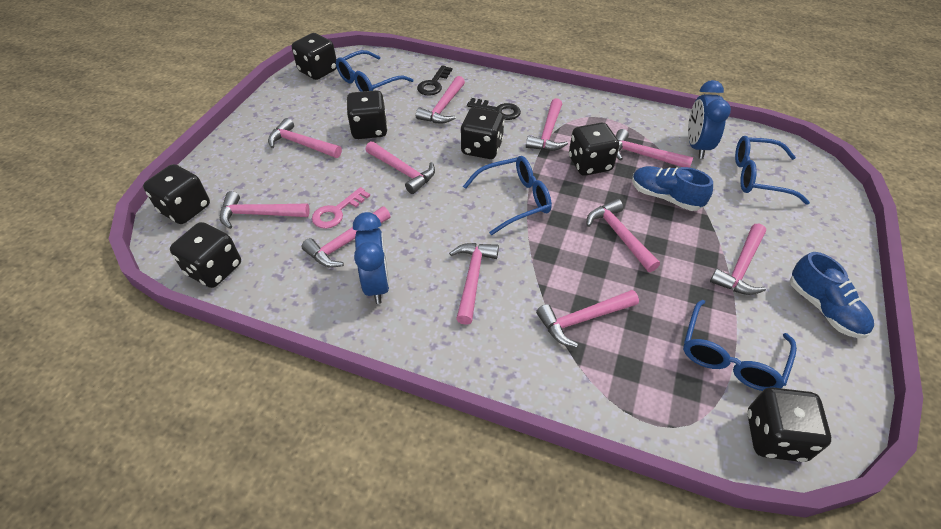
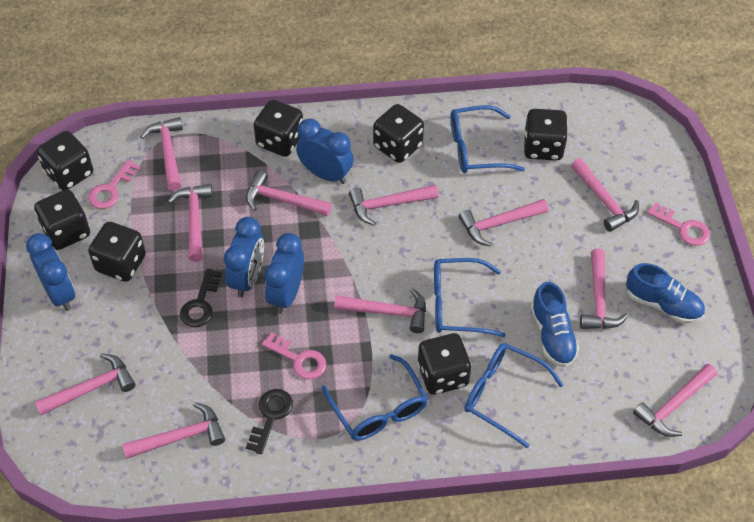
blue clock: [353,212,390,304] [688,80,731,159] = 2 -> [26,233,75,311] [224,217,264,298] [264,233,304,314] [296,119,354,184] = 4
pink key: [312,187,370,229] = 1 -> [88,160,140,209] [262,332,326,380] [647,202,710,246] = 3

